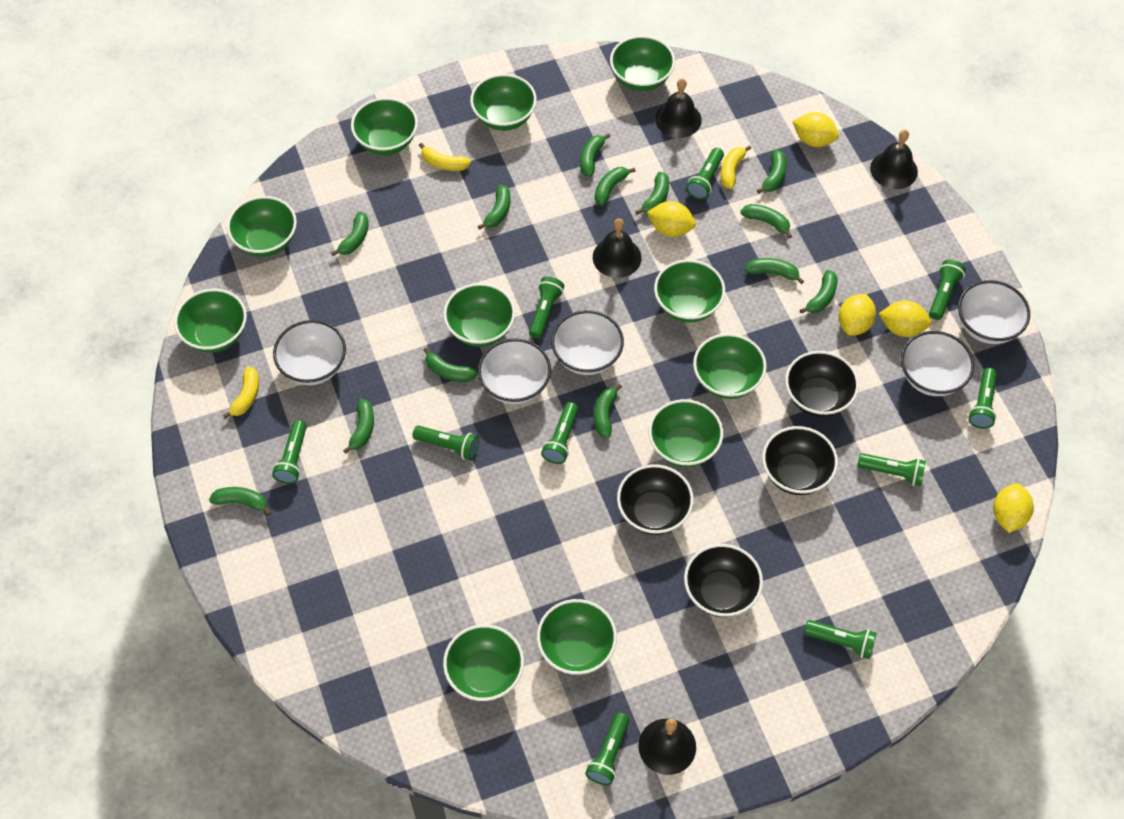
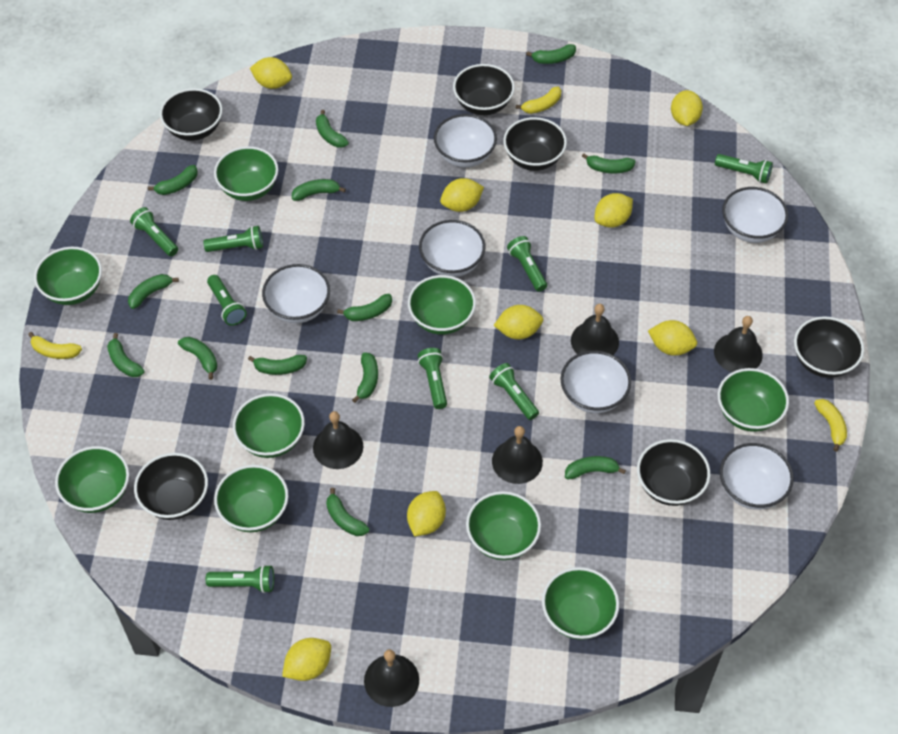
black bell: [593,218,642,278] [638,719,696,775] [655,78,702,138] [870,130,918,189] = 4 -> [313,411,364,469] [364,649,419,707] [492,426,543,484] [571,304,619,355] [714,316,763,372] = 5
black bowl: [617,464,694,535] [684,544,763,617] [762,426,838,495] [785,351,859,417] = 4 -> [134,453,208,520] [160,88,223,141] [453,64,515,115] [503,117,567,171] [637,439,710,506] [794,316,864,378] = 6
green bowl: [174,289,247,353] [227,196,297,257] [351,97,418,155] [443,283,515,347] [443,624,524,701] [470,74,537,131] [537,599,617,675] [610,35,675,91] [649,399,723,467] [654,259,725,323] [693,333,767,399] = 11 -> [34,247,102,305] [55,446,129,513] [214,146,278,201] [214,465,288,532] [233,393,305,458] [408,275,476,335] [466,491,541,560] [542,567,619,640] [718,368,789,432] = 9
green flashlight: [272,420,307,484] [412,426,479,460] [529,277,564,339] [541,402,579,464] [585,712,630,785] [686,148,724,199] [804,620,876,659] [858,453,926,486] [929,260,966,320] [968,368,997,429] = 10 -> [130,207,178,256] [203,226,263,252] [206,565,274,593] [207,275,247,326] [418,348,447,409] [489,363,539,420] [507,236,547,292] [715,154,773,184] = 8
white bowl: [273,320,346,385] [478,338,551,404] [551,310,624,375] [901,331,974,396] [958,280,1030,344] = 5 -> [262,264,330,323] [419,220,485,277] [434,114,497,167] [561,351,631,413] [720,443,794,510] [722,187,788,243] = 6
yellow lemon: [647,201,696,237] [792,112,839,147] [839,294,876,336] [879,300,931,337] [993,483,1034,533] = 5 -> [250,57,292,89] [282,638,331,681] [407,491,446,537] [440,178,484,212] [493,305,543,340] [594,193,633,228] [648,320,697,356] [671,90,703,126] = 8

